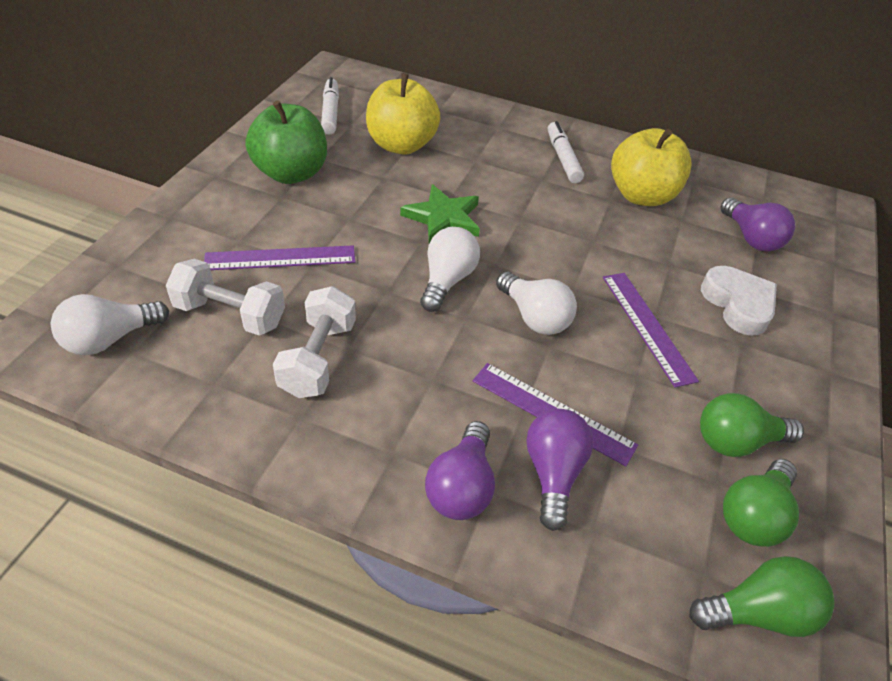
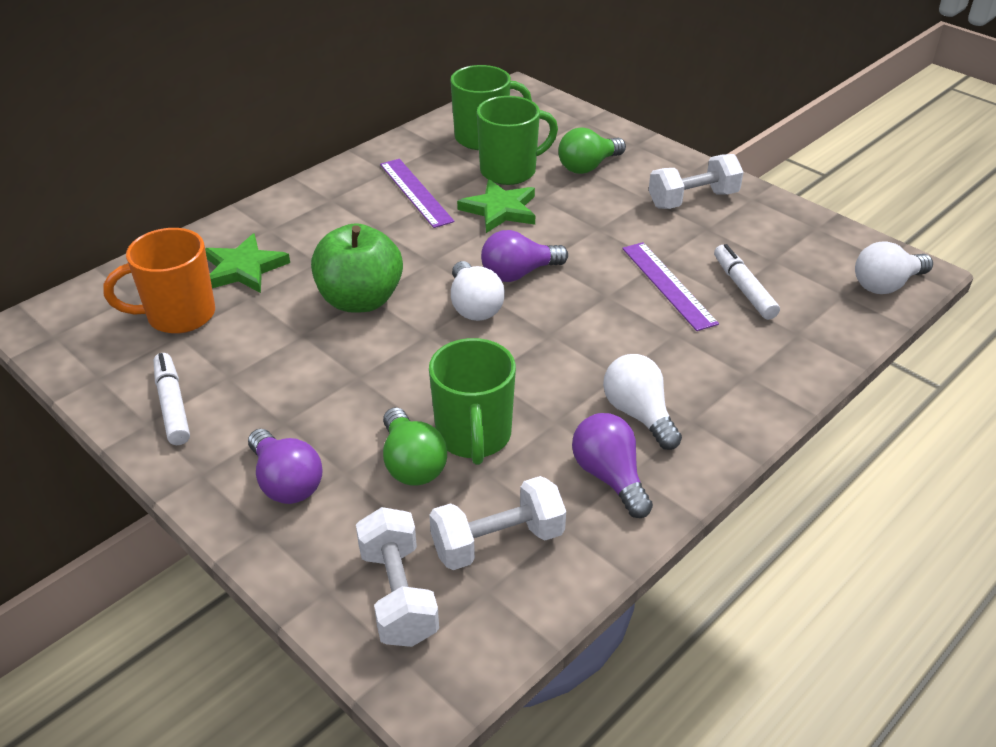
green light bulb: [690,556,835,637] [700,393,804,457] [723,459,799,547] = 3 -> [383,407,447,486] [558,128,626,174] = 2
green mug: none = 0 -> [429,338,516,465] [450,65,532,150] [477,96,558,185] = 3
green star: [400,184,480,243] = 1 -> [205,233,290,293] [457,179,535,233] = 2
orange mug: none = 0 -> [103,228,215,334] = 1
purple ruler: [204,245,355,270] [473,363,638,466] [603,273,699,388] = 3 -> [380,159,455,228] [622,242,719,331] = 2
white dumbbell: [166,259,285,336] [273,286,356,398] = 2 -> [356,507,439,647] [429,476,566,570] [649,154,744,209] = 3
white heart: [701,266,777,336] = 1 -> none = 0
yellow apple: [366,73,441,155] [611,128,692,206] = 2 -> none = 0

